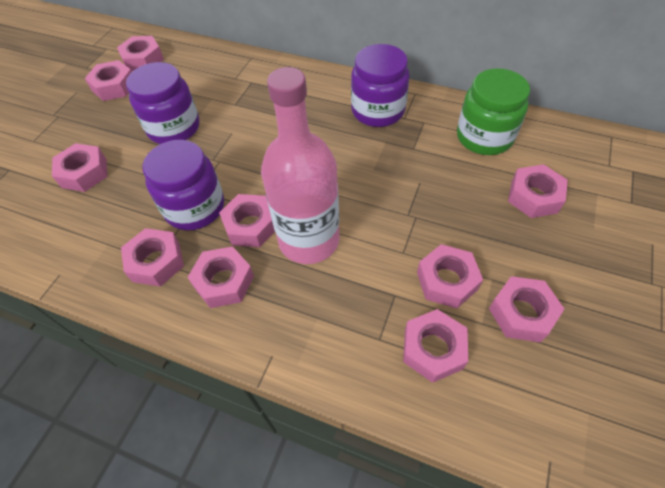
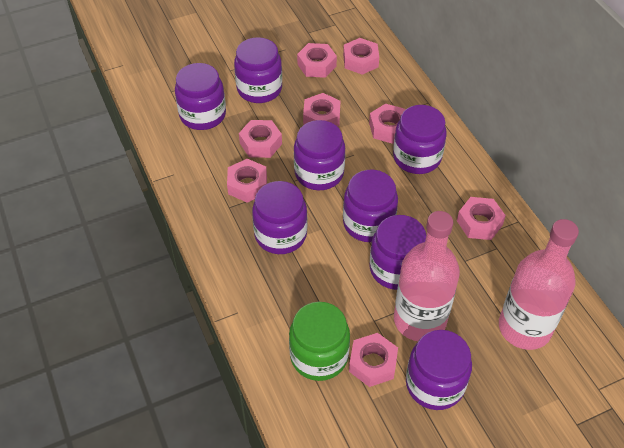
pink bottle: [261,67,340,264] = 1 -> [394,211,460,341] [499,219,579,350] = 2
pink nut: [52,143,107,192] [85,60,132,101] [117,36,164,72] [121,228,184,287] [188,246,254,308] [219,194,275,247] [403,309,468,383] [417,244,483,309] [489,276,564,343] [508,164,568,218] = 10 -> [227,159,267,203] [239,120,282,158] [297,43,337,78] [303,93,340,127] [343,38,379,75] [349,333,398,387] [369,104,406,144] [457,197,506,240] = 8
purple jar: [126,62,200,144] [142,140,224,230] [351,44,409,127] = 3 -> [175,63,226,130] [234,37,282,103] [252,181,307,254] [294,120,345,190] [343,170,398,242] [370,215,426,290] [393,105,447,174] [406,330,472,410] = 8

